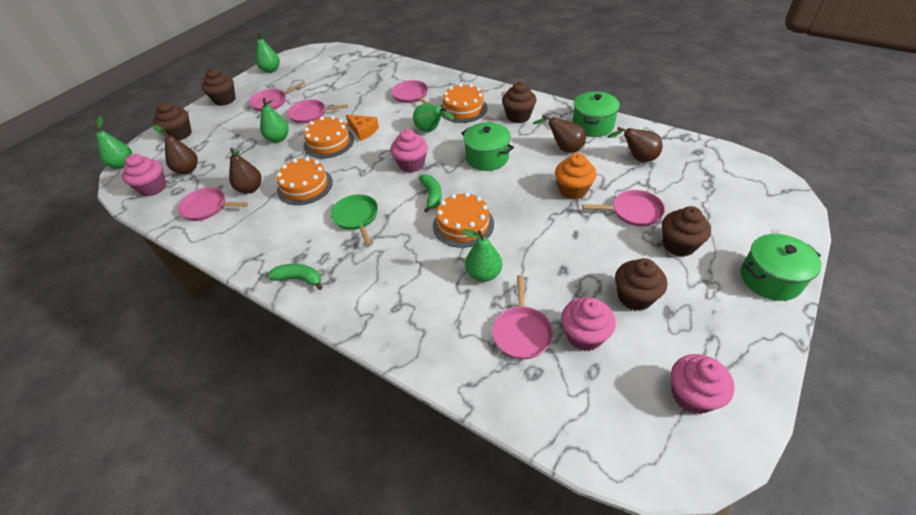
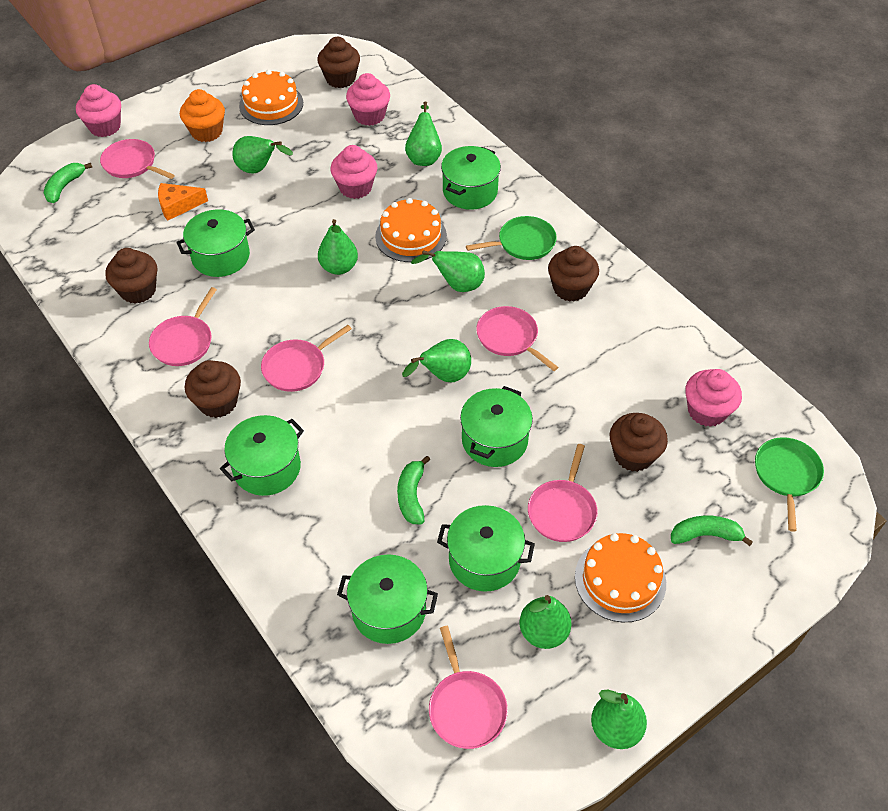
brown pear: [153,125,198,174] [229,148,262,194] [533,115,586,152] [607,127,662,162] = 4 -> none = 0
green banana: [267,264,322,290] [419,174,442,212] = 2 -> [44,163,92,203] [397,456,430,524] [671,515,753,546] = 3
green pan: [331,194,378,245] = 1 -> [466,216,557,260] [755,437,824,532] = 2
green pear: [94,116,132,169] [256,31,280,73] [260,98,289,143] [413,104,454,132] [462,229,502,282] = 5 -> [232,136,293,173] [318,219,358,275] [402,339,471,383] [405,101,442,166] [411,250,485,292] [520,595,571,649] [591,690,647,749] = 7
green pot: [461,122,514,171] [572,91,620,137] [741,234,821,301] = 3 -> [176,209,255,277] [220,415,304,496] [337,554,438,644] [437,505,535,592] [441,146,501,210] [460,386,533,467] = 6
orange cake: [276,157,333,205] [304,116,354,159] [433,192,494,248] [440,83,488,123] = 4 -> [239,70,303,125] [375,198,447,262] [575,533,666,622] = 3

